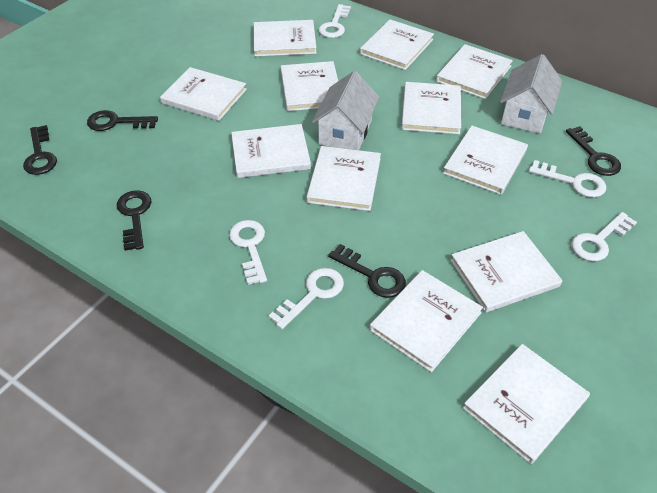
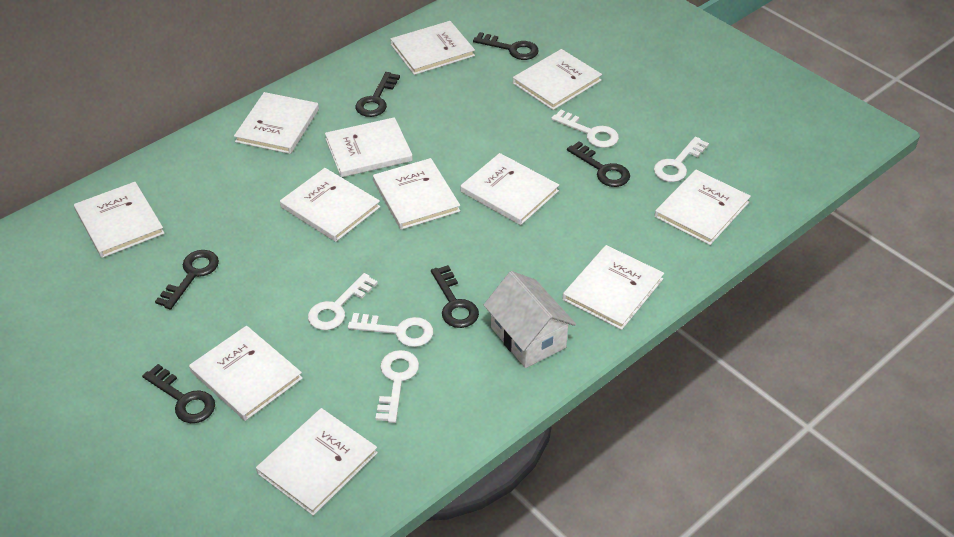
black key: [23,125,57,175] [87,110,158,131] [117,190,151,251] [328,244,406,298] [566,126,621,176] = 5 -> [142,364,215,423] [155,250,219,310] [356,72,400,117] [431,265,479,328] [473,32,539,60] [567,141,630,187] = 6
white house: [312,71,379,150] [500,54,562,134] = 2 -> [484,271,576,368] = 1

